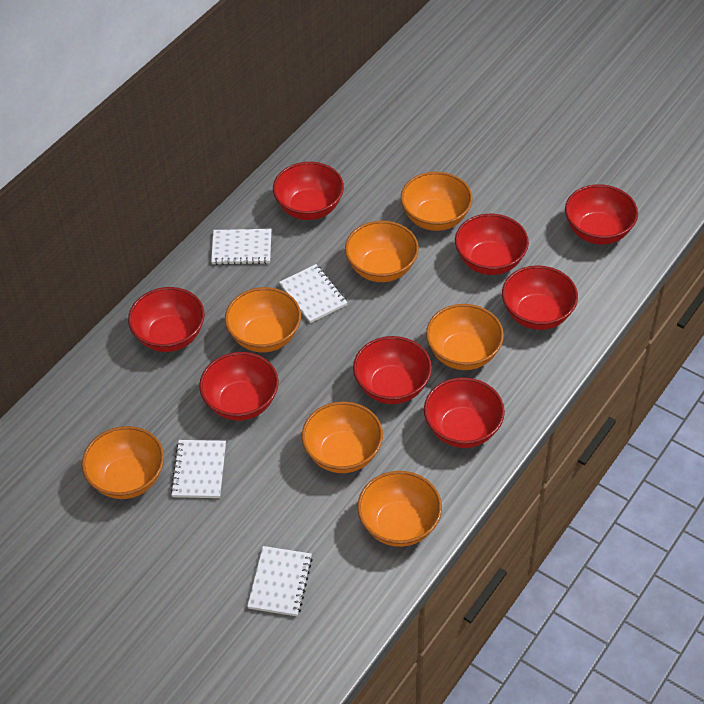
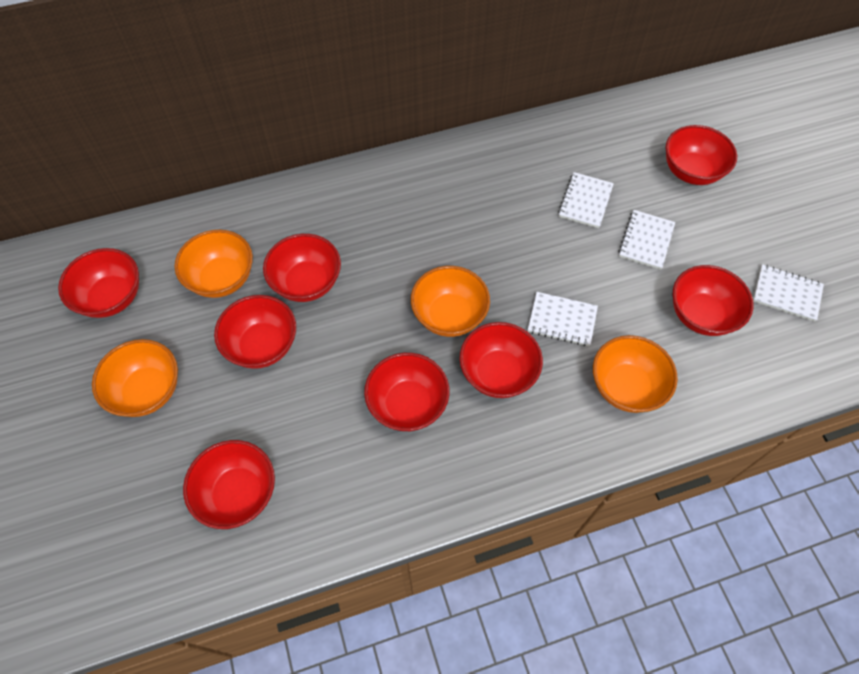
orange bowl: [82,426,164,499] [225,287,301,352] [302,402,383,473] [345,221,419,282] [357,471,442,547] [401,172,473,231] [426,304,504,370] = 7 -> [92,339,178,417] [174,230,253,298] [411,266,490,337] [593,335,678,413] = 4

